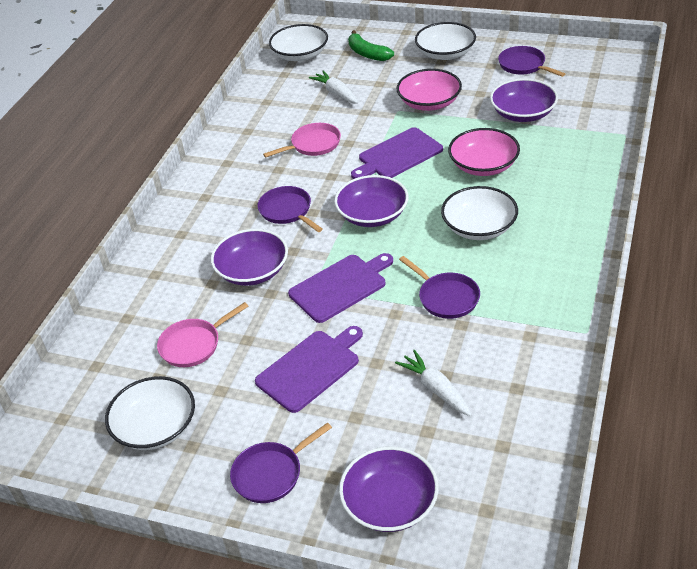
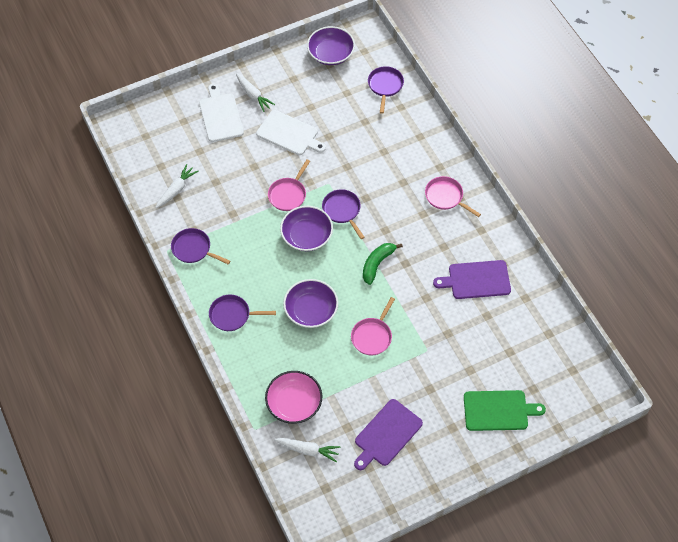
green cutting board: none = 0 -> [464,390,546,431] = 1
pink bowl: [397,69,462,111] [448,128,520,176] = 2 -> [265,371,322,424] = 1
pink pan: [157,302,248,367] [263,123,341,158] = 2 -> [268,159,310,211] [351,297,395,355] [425,176,481,217] = 3
purple bowl: [211,229,288,286] [334,175,408,227] [339,446,439,532] [490,78,558,122] = 4 -> [280,206,333,251] [283,279,338,328] [307,26,355,65] = 3
purple cutting board: [255,326,363,413] [288,253,393,323] [351,127,443,179] = 3 -> [354,399,423,470] [433,260,511,299] = 2
white bowl: [105,376,195,450] [269,24,328,61] [415,22,476,60] [441,186,518,240] = 4 -> none = 0
white carrot: [309,70,358,104] [395,350,472,416] = 2 -> [155,164,198,208] [236,73,275,112] [275,438,341,462] = 3
white cutting board: none = 0 -> [199,84,244,142] [256,110,326,155] = 2

